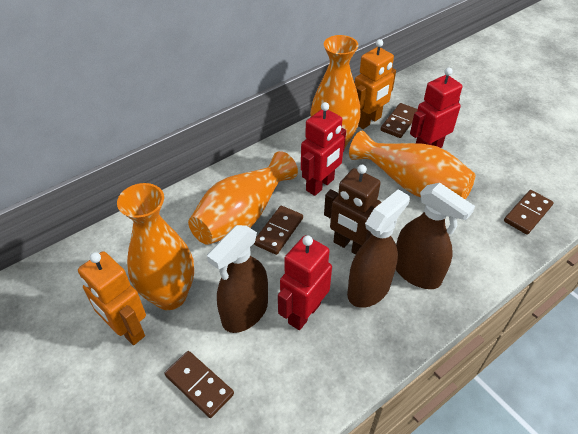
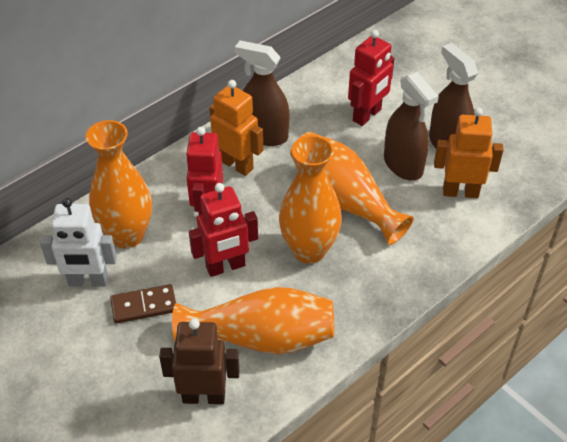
brown domino: [164,351,234,418] [254,206,303,255] [380,103,418,138] [504,190,554,235] = 4 -> [110,284,176,324] = 1
white robot: none = 0 -> [40,198,117,287] = 1

